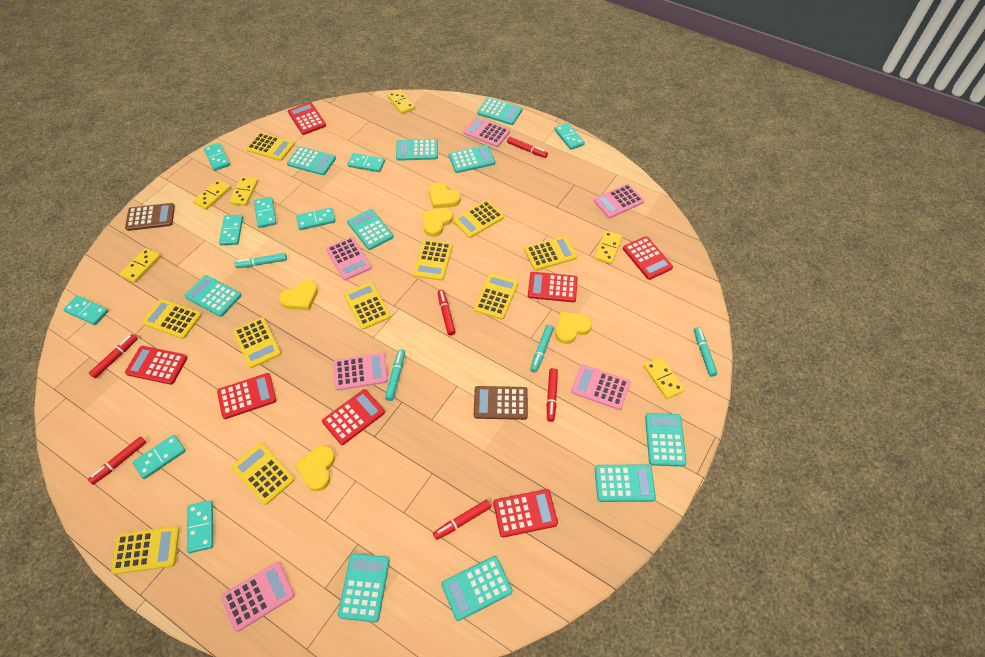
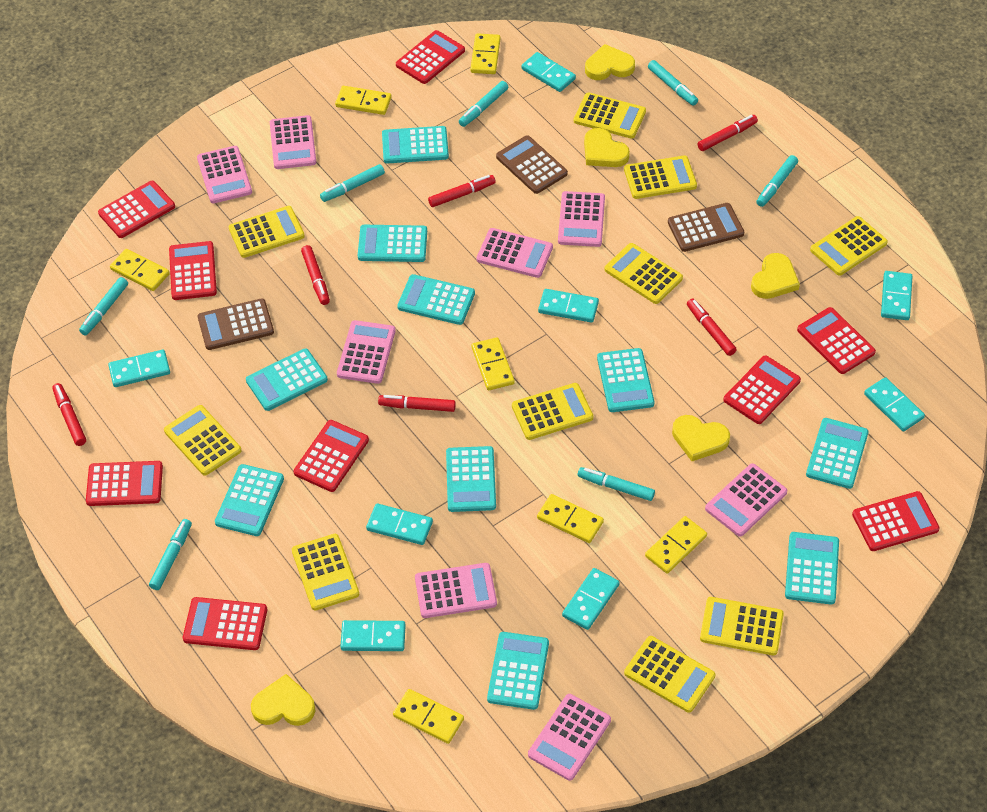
brown calculator: [125,203,175,231] [474,386,528,420] = 2 -> [198,298,274,350] [496,135,568,194] [668,203,744,252] = 3
pink calculator: [221,562,295,632] [326,237,371,280] [333,353,388,391] [463,117,510,147] [571,365,631,410] [594,184,644,218] = 6 -> [197,146,252,203] [270,115,316,169] [337,320,396,384] [415,563,497,618] [477,228,553,278] [528,694,611,781] [558,191,605,247] [705,463,787,537] = 8
red calculator: [125,346,188,385] [217,373,277,419] [288,102,326,135] [322,389,385,445] [493,489,558,538] [528,272,578,302] [623,236,673,280] = 7 -> [86,461,163,506] [98,181,175,238] [169,241,217,300] [183,597,267,650] [293,420,369,492] [396,30,465,84] [723,356,801,424] [797,307,876,374] [852,491,940,551] = 9
turquoise domino: [63,296,109,325] [133,435,186,479] [187,500,213,553] [204,143,230,171] [219,215,243,245] [254,197,276,228] [296,208,335,230] [347,153,385,172] [554,123,585,150] = 9 -> [108,350,170,387] [340,620,406,651] [366,503,433,545] [521,52,576,92] [538,289,599,323] [562,568,620,630] [864,377,925,432] [881,271,912,320] = 8
turquoise marker: [235,253,287,268] [385,349,405,401] [530,325,554,372] [694,327,717,377] = 4 -> [79,277,128,335] [149,519,192,590] [320,164,385,202] [459,81,508,127] [578,467,655,501] [648,60,698,106] [756,155,798,207] = 7
yellow domino: [120,248,161,283] [193,180,231,210] [229,177,258,206] [387,89,415,114] [594,231,623,264] [644,357,685,399] = 6 -> [110,249,170,291] [335,86,392,115] [393,689,464,744] [470,33,501,74] [472,337,514,390] [537,494,604,543] [645,516,707,574] = 7

